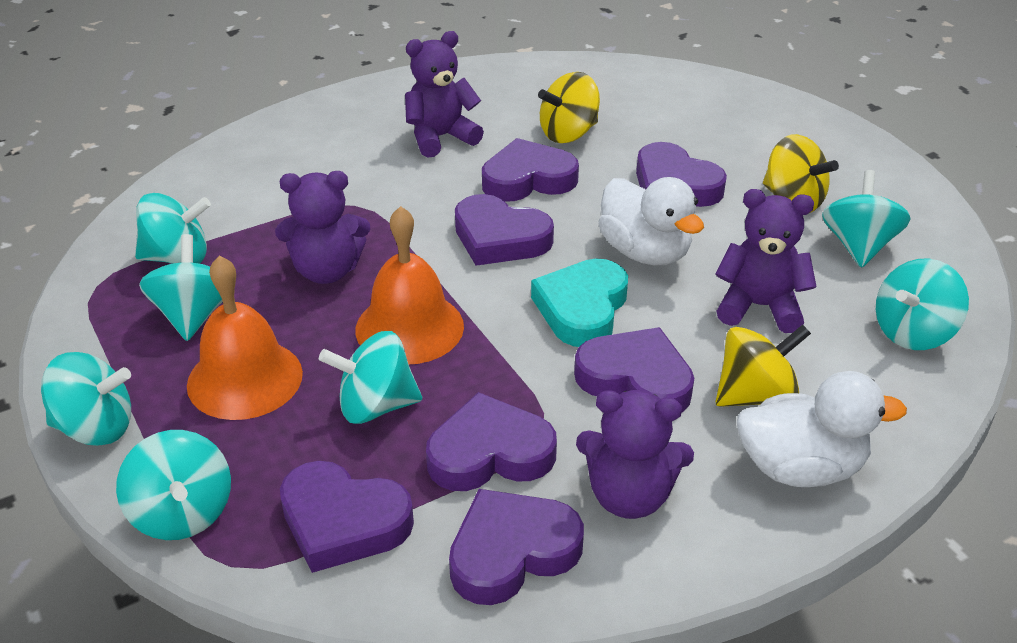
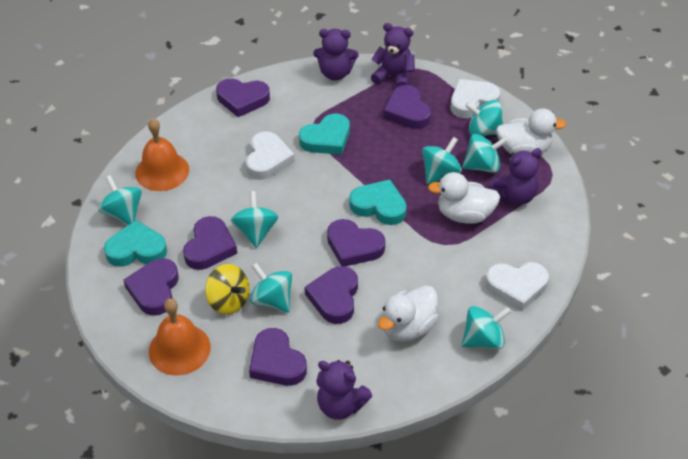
turquoise heart: [531,259,628,347] = 1 -> [104,220,167,267] [299,114,350,155] [349,179,407,225] = 3
white duck: [598,177,704,265] [737,371,907,487] = 2 -> [378,285,439,342] [428,172,500,224] [496,108,566,154] = 3
white heart: none = 0 -> [246,131,295,180] [451,79,500,118] [485,262,549,311] = 3
yellow spinning top: [538,72,600,143] [715,324,811,407] [763,134,839,213] = 3 -> [205,264,249,315] = 1

